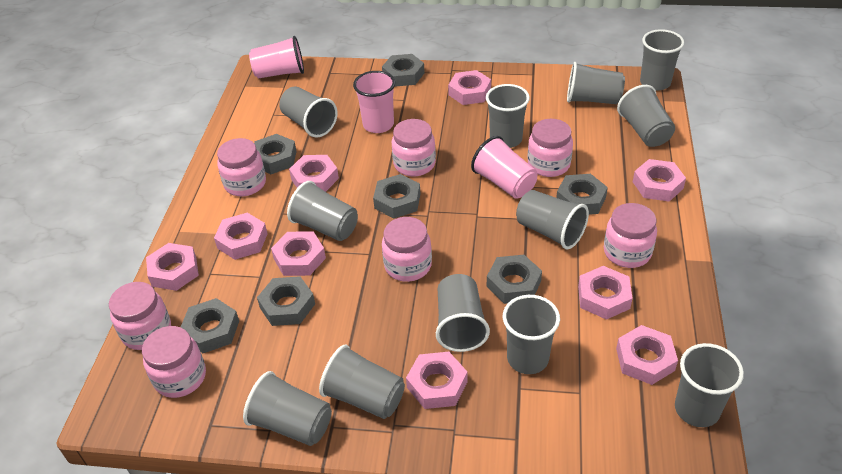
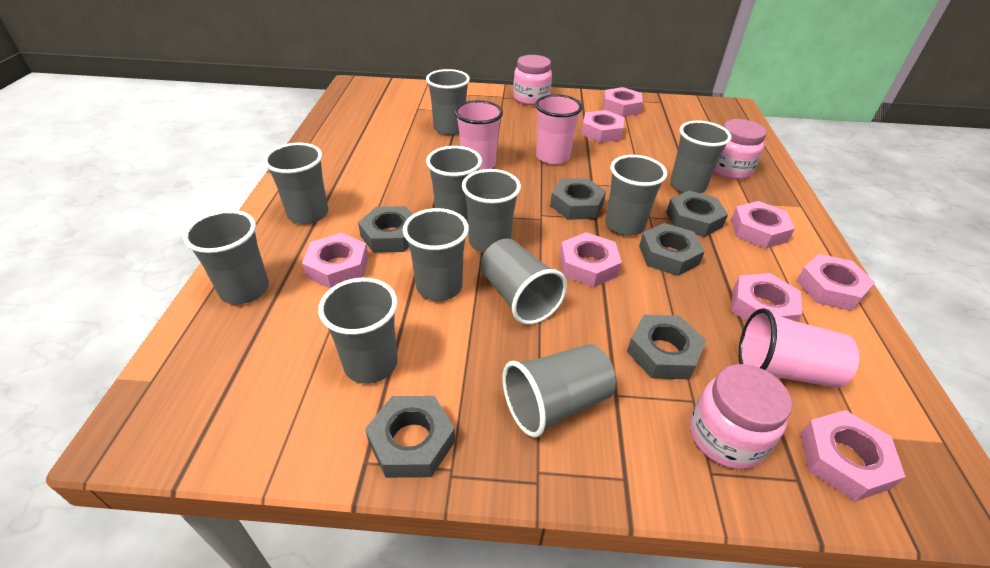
grey cup: [243,371,332,446] [279,87,338,137] [287,181,358,241] [319,345,405,419] [436,274,490,352] [486,84,530,148] [503,295,560,374] [516,190,589,249] [567,62,625,104] [617,85,675,147] [640,29,684,91] [675,343,744,427] = 12 -> [183,210,269,305] [264,143,328,224] [318,278,398,384] [403,208,469,301] [426,69,470,135] [426,146,482,223] [462,169,521,253] [480,239,567,325] [502,344,616,438] [605,155,667,236] [670,121,731,193] = 11
grey nut: [181,298,239,353] [254,134,297,174] [257,276,315,326] [373,174,420,218] [382,54,425,87] [487,255,542,304] [556,174,608,215] = 7 -> [358,206,413,253] [365,396,455,478] [550,178,606,220] [627,315,706,380] [639,223,705,276] [666,191,728,237] = 6
pink jar: [109,282,171,350] [142,326,206,398] [217,138,266,196] [382,217,432,282] [392,119,436,177] [528,119,573,177] [604,203,657,268] = 7 -> [513,55,552,105] [690,364,792,469] [714,119,767,180] = 3
pink nut: [146,243,199,291] [214,213,268,260] [271,231,326,276] [289,155,339,192] [406,352,468,409] [448,70,491,105] [578,266,633,320] [616,325,678,385] [633,159,686,202] = 9 -> [302,233,369,289] [560,232,622,287] [581,110,624,143] [603,87,643,117] [731,201,795,249] [731,273,802,322] [796,254,875,311] [800,410,906,501] = 8

